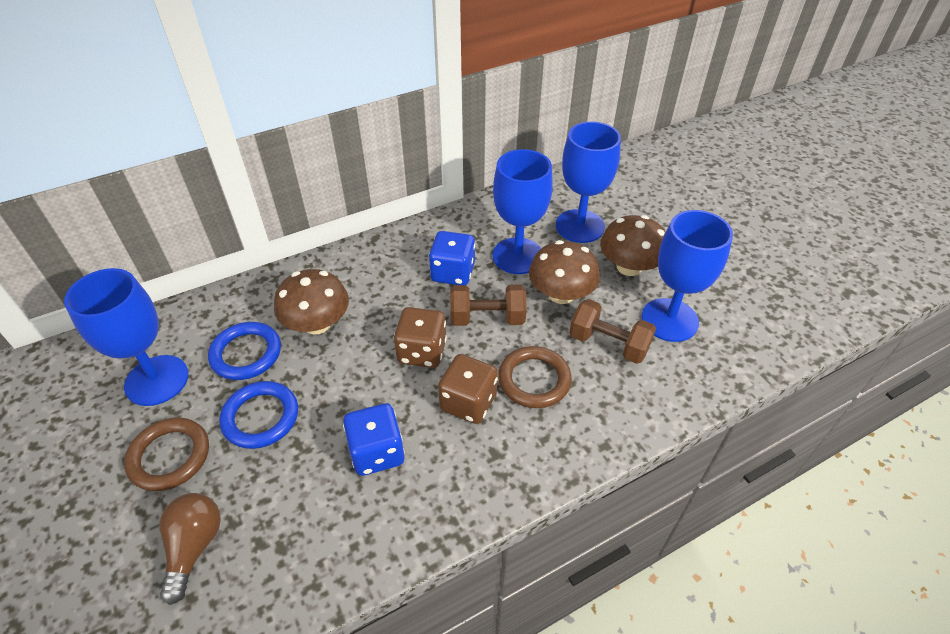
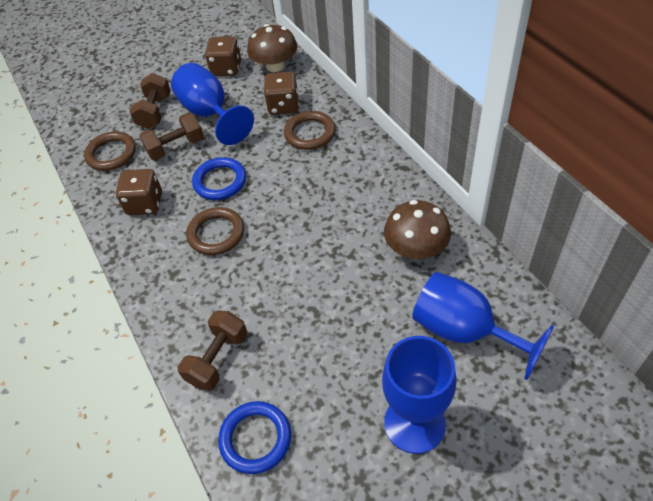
blue dice: [343,403,405,476] [429,231,475,285] = 2 -> none = 0
blue goblet: [64,268,189,406] [493,149,553,274] [556,122,621,243] [641,210,733,342] = 4 -> [171,63,254,145] [382,336,456,454] [412,272,554,380] = 3
brown dice: [394,307,447,368] [438,354,498,424] = 2 -> [116,169,162,215] [205,37,241,76] [264,72,299,115] = 3
brown dumbbell: [450,285,527,326] [569,299,656,364] = 2 -> [129,73,171,129] [140,113,204,161] [178,311,247,391] = 3
brown light bulb: [159,493,221,605] = 1 -> none = 0
brown mushroom: [274,269,349,334] [529,240,600,304] [600,215,666,276] = 3 -> [247,24,297,72] [384,200,451,259] = 2
brown ring: [124,418,209,491] [498,346,572,408] = 2 -> [84,131,136,171] [187,207,244,255] [284,111,336,150] = 3

